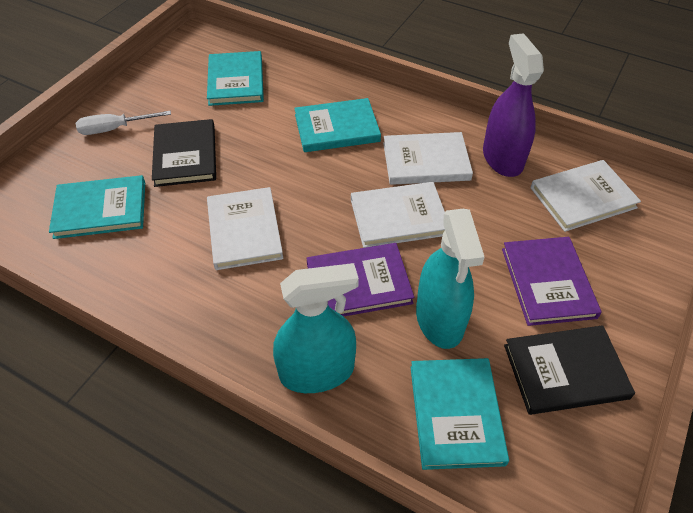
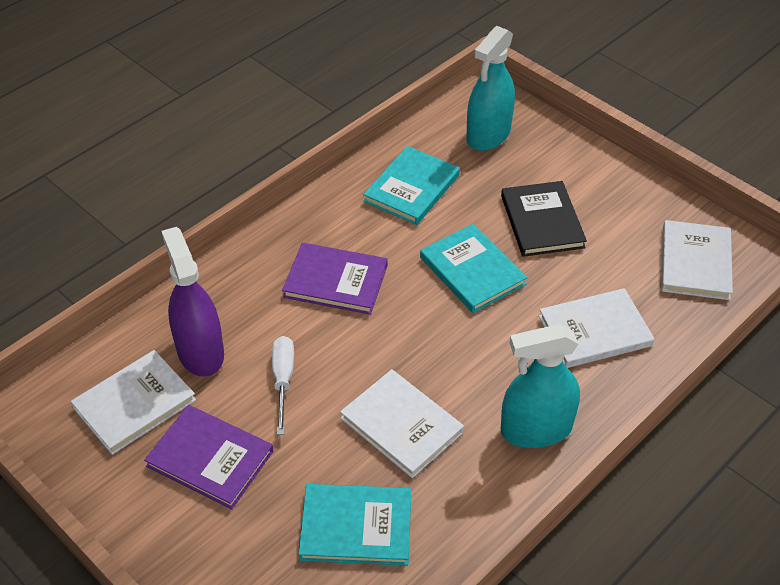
black book: [152,119,216,187] [504,325,635,415] = 2 -> [501,181,587,257] = 1
turquoise book: [49,175,145,239] [207,51,264,106] [294,98,381,152] [410,358,509,470] = 4 -> [298,484,411,566] [363,146,460,225] [420,224,527,313] = 3

